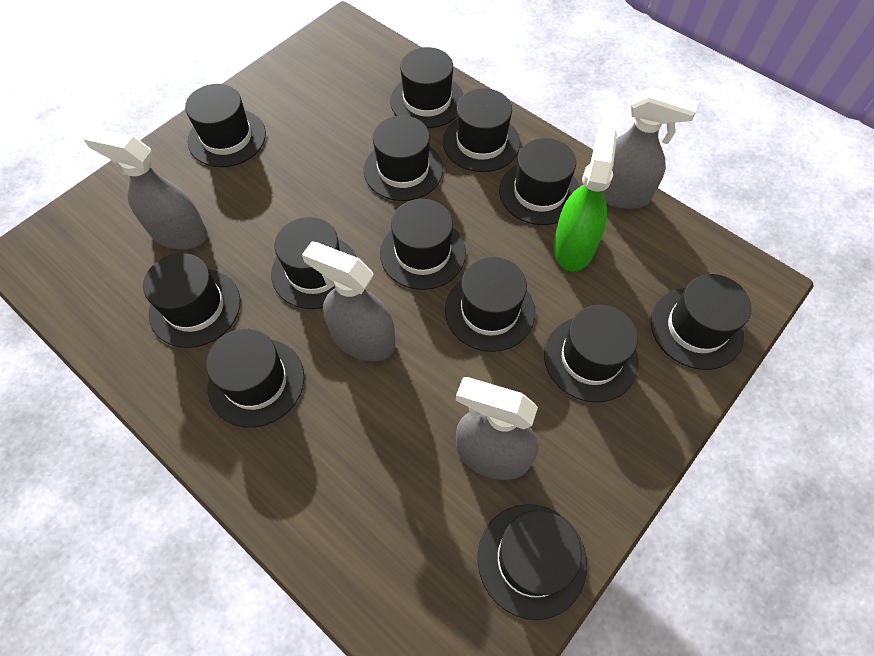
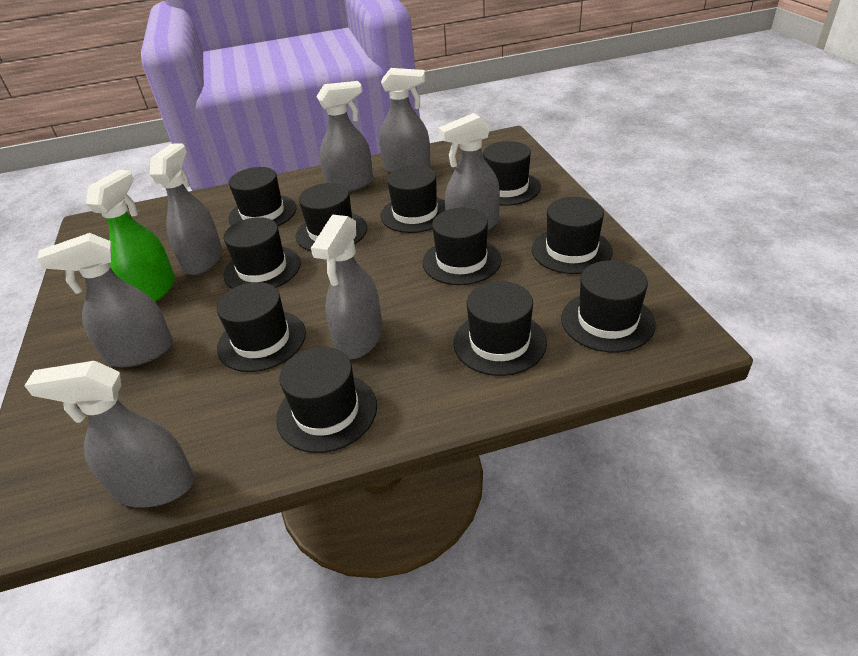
black hat: [143,253,240,348] [185,84,266,167] [206,329,304,428] [271,217,356,309] [364,115,443,201] [380,199,466,290] [390,47,463,128] [443,88,520,172] [445,257,535,352] [477,504,587,620] [499,138,579,225] [544,305,639,402] [651,274,751,370] = 13 -> [217,282,306,372] [224,217,301,289] [228,167,296,226] [276,347,377,453] [296,183,367,251] [380,165,445,233] [423,208,502,285] [453,281,547,376] [483,141,541,206] [532,197,613,274] [561,260,656,352] = 11
grey spray bottle: [83,128,207,249] [302,242,395,361] [456,377,538,480] [603,87,698,209] = 4 -> [24,361,195,507] [37,233,173,367] [150,143,222,275] [311,215,383,359] [316,81,373,192] [379,68,431,173] [438,113,500,230] = 7

